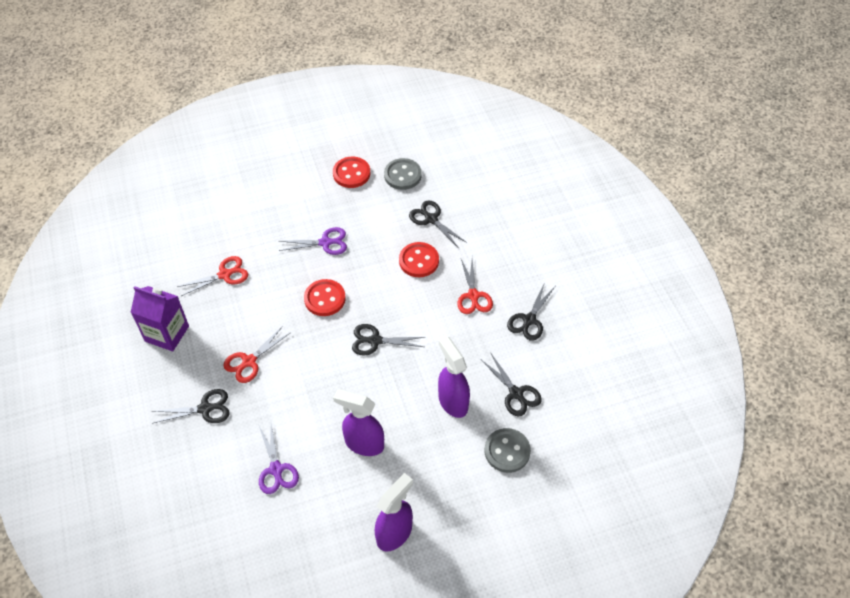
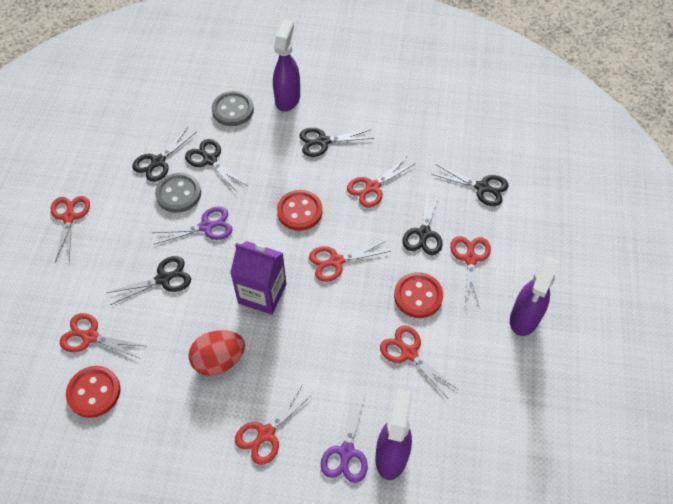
black scissors: [152,389,230,423] [352,324,425,356] [409,201,467,247] [481,354,542,416] [507,282,555,341] = 5 -> [107,256,191,305] [133,127,197,182] [185,139,247,193] [299,128,374,157] [402,191,442,255] [431,164,509,206] = 6
red egg: none = 0 -> [189,330,245,376] = 1
red scissors: [177,256,248,296] [224,326,291,383] [457,259,493,314] = 3 -> [51,196,90,262] [60,313,144,358] [235,385,315,465] [309,241,391,282] [347,157,416,208] [380,325,459,398] [450,236,491,307] = 7

